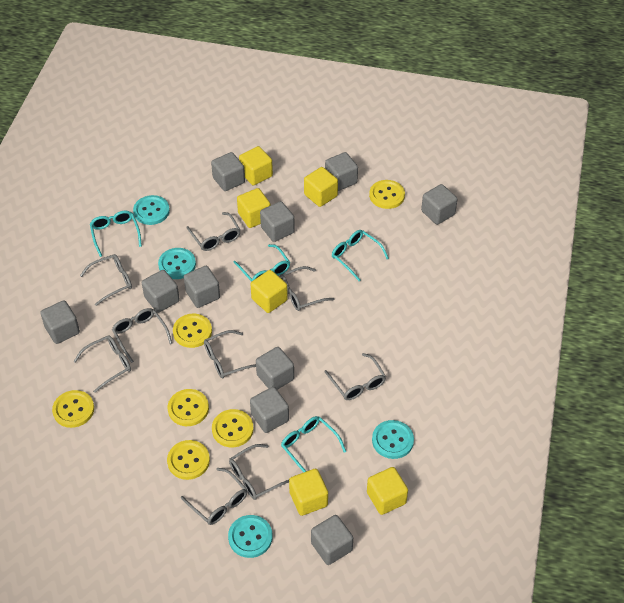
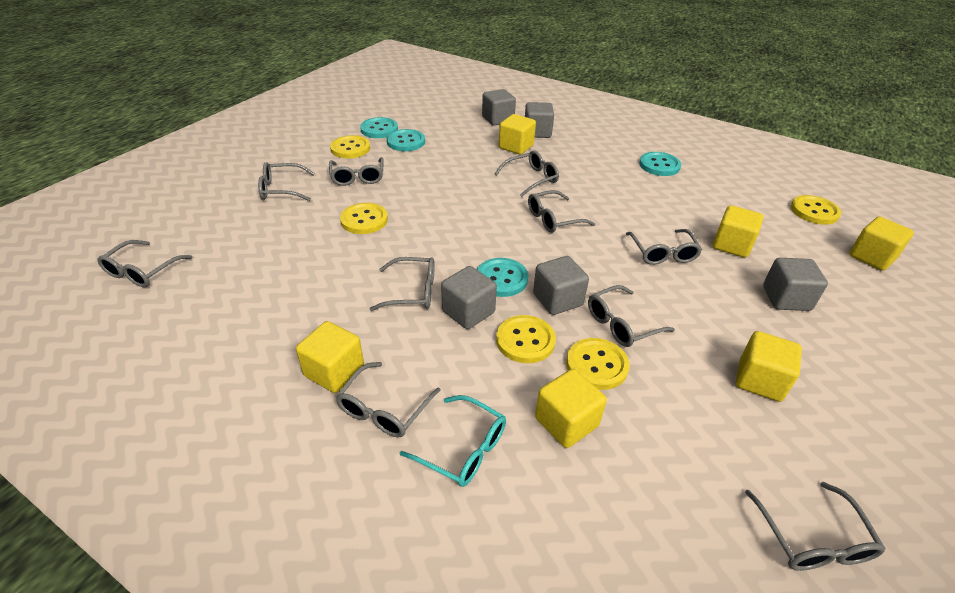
grey cube: [40,300,80,344] [142,270,180,313] [184,266,220,308] [211,152,245,191] [250,387,289,433] [256,347,294,390] [260,201,295,242] [311,515,353,565] [325,152,358,191] [421,184,458,225] = 10 -> [441,266,497,329] [482,89,516,126] [525,102,554,138] [533,256,589,315] [763,258,828,311] = 5
grey glasses: [74,336,131,393] [80,254,132,306] [112,308,172,363] [181,468,247,525] [186,212,240,251] [204,330,256,378] [229,444,289,500] [280,266,334,311] [324,353,386,400] = 9 -> [98,240,193,287] [258,162,315,201] [329,157,384,186] [336,362,441,437] [370,257,435,311] [495,150,559,197] [528,190,595,233] [588,285,675,347] [626,229,702,265] [745,482,885,571] = 10
turquoise glasses: [90,210,142,257] [233,244,290,282] [281,416,346,472] [332,230,389,281] = 4 -> [399,395,506,487] = 1
yellow button: [52,390,94,428] [167,440,210,480] [168,389,209,426] [173,314,212,348] [212,409,253,447] [369,180,405,209] = 6 -> [330,135,370,158] [340,203,388,234] [496,315,556,363] [566,338,630,390] [791,195,841,225] = 5

